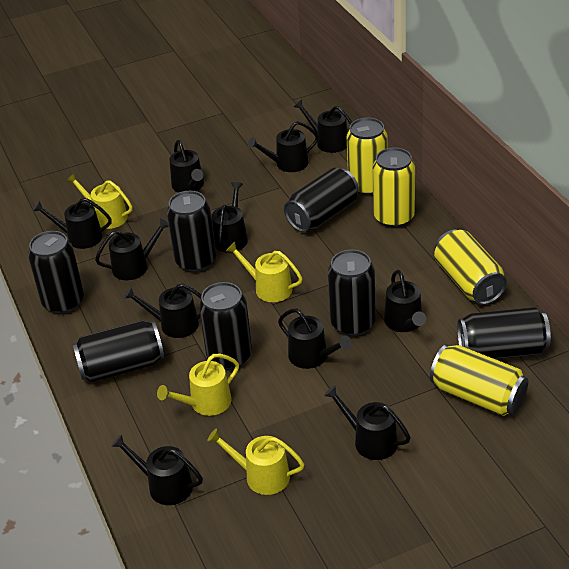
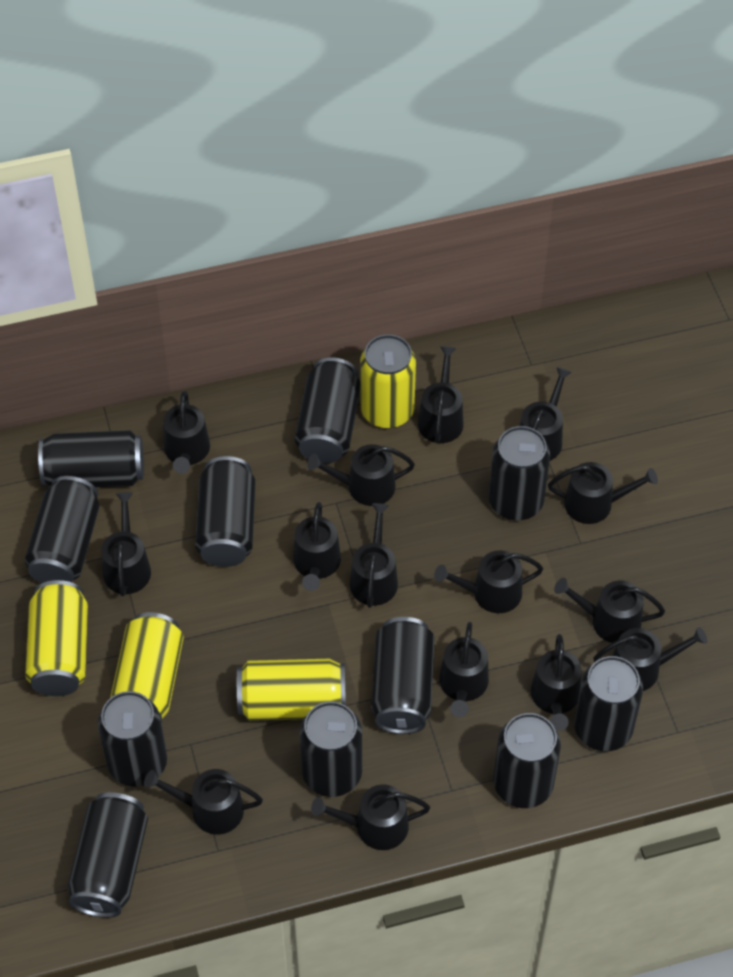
black can: [28,231,84,314] [72,320,164,383] [167,191,216,272] [199,282,252,370] [284,168,359,232] [328,250,376,336] [457,307,551,359] = 7 -> [25,476,99,583] [38,430,144,488] [67,792,148,918] [98,691,167,787] [195,456,255,567] [295,357,360,463] [300,702,362,797] [371,617,435,734] [489,426,550,520] [494,713,561,808] [574,656,643,751] = 11
black watering can: [33,198,112,249] [95,218,169,280] [111,434,203,505] [124,284,201,338] [169,140,204,193] [212,182,248,253] [248,121,319,172] [278,309,351,369] [294,99,352,153] [324,385,411,460] [384,270,426,332] = 11 -> [101,492,151,596] [144,769,263,834] [163,391,210,474] [293,502,341,591] [307,444,415,506] [311,784,430,850] [350,503,398,608] [418,346,463,443] [434,550,543,613] [439,622,489,717] [520,367,572,461] [531,634,582,731] [548,462,658,524] [554,578,665,643] [593,627,707,691] = 15
yellow watering can: [67,173,132,229] [157,354,239,416] [207,428,304,495] [226,242,302,302] = 4 -> none = 0

